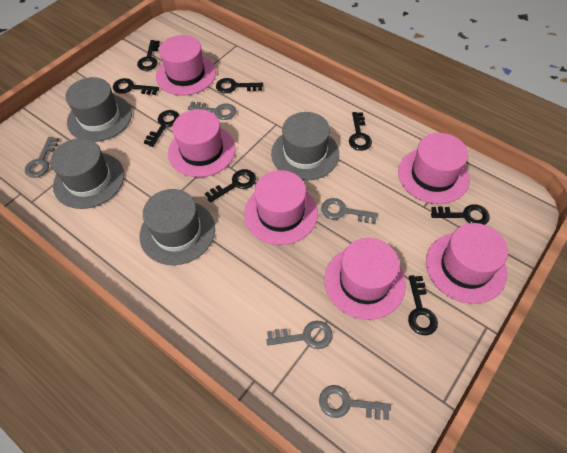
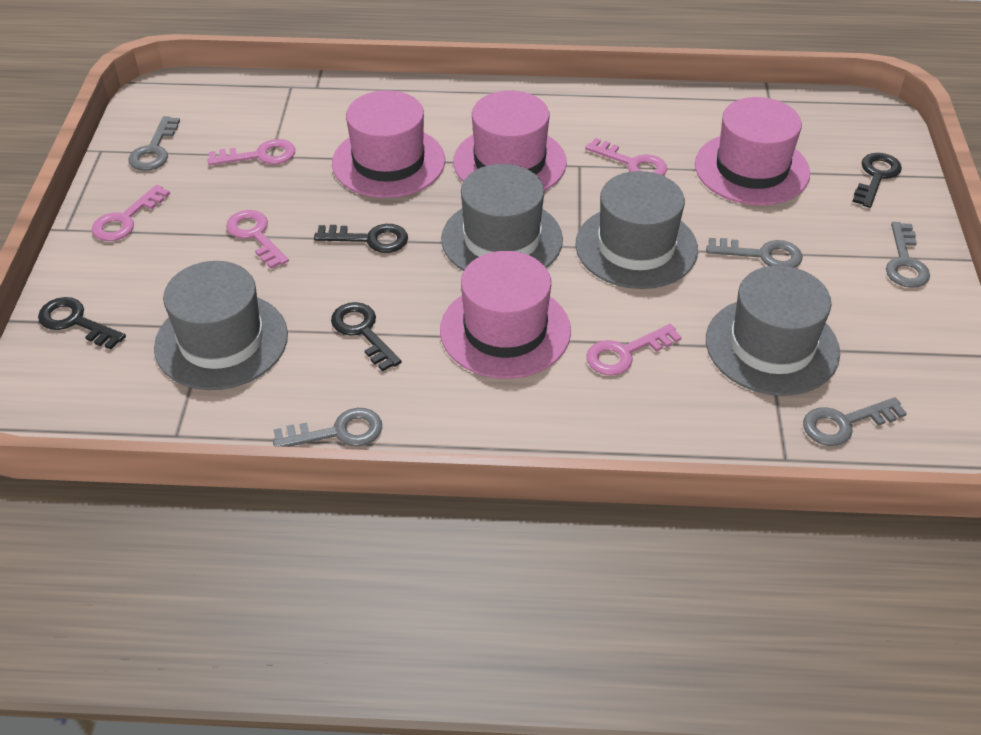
black key: [113,78,159,95] [137,40,160,71] [144,110,179,147] [205,169,256,202] [216,78,263,93] [349,112,372,151] [408,275,438,335] [431,204,490,225] = 8 -> [38,297,126,349] [314,224,408,253] [331,302,402,371] [852,153,902,208] = 4
pink hat: [156,35,216,96] [168,109,236,177] [244,170,318,245] [325,238,406,320] [398,133,470,204] [426,223,508,304] = 6 -> [332,90,445,198] [440,251,571,379] [453,91,567,191] [695,97,810,205] = 4
pink key: none = 0 -> [92,185,170,241] [208,139,295,166] [226,210,289,269] [585,138,667,176] [586,324,682,376] = 5

